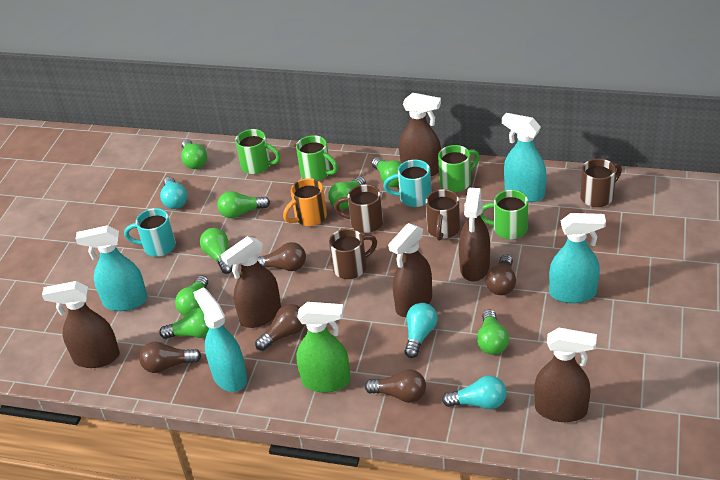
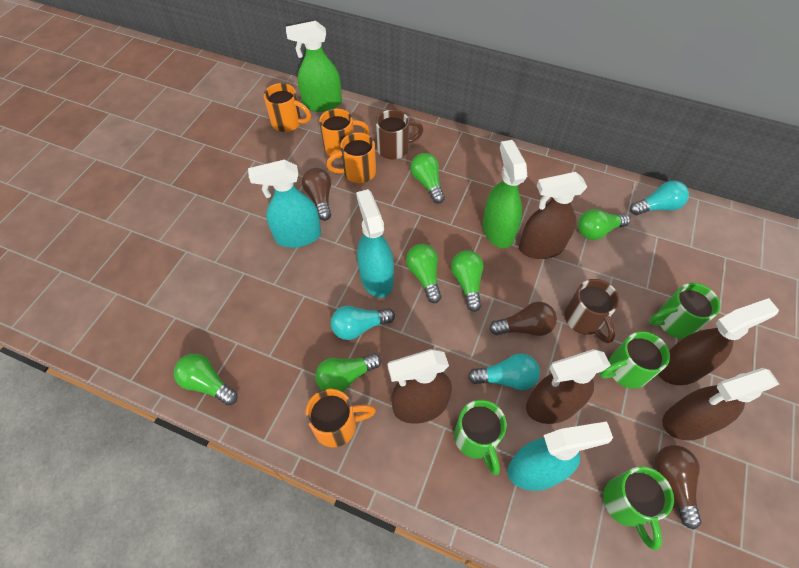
brown light bulb: [139,342,201,373] [255,304,305,351] [258,242,306,271] [365,369,426,403] [486,254,516,295] = 5 -> [302,168,331,221] [490,302,557,336] [655,445,702,530] = 3
brown mug: [329,229,377,279] [334,184,383,233] [426,189,460,241] [580,159,622,207] = 4 -> [376,110,423,159] [565,279,619,343] = 2
brown spray bottle: [42,281,120,368] [221,236,281,328] [388,223,432,317] [399,93,441,176] [459,188,490,281] [534,328,597,422] = 6 -> [388,349,452,424] [519,172,587,259] [526,349,611,424] [658,298,779,385] [662,368,779,440] = 5
green light bulb: [159,308,209,339] [175,276,208,316] [181,139,207,169] [200,228,233,274] [217,191,270,218] [328,176,366,209] [372,157,402,187] [477,309,509,355] = 8 -> [174,354,238,406] [315,353,381,392] [406,244,441,303] [411,153,445,204] [451,250,483,312] [578,209,630,240] = 6
green spray bottle: [296,302,351,393] = 1 -> [286,21,342,112] [483,140,527,248] = 2
orange mug: [283,178,327,226] = 1 -> [264,83,311,132] [306,389,376,447] [319,109,369,158] [326,132,376,183] = 4
turquoise mug: [124,208,176,257] [383,160,431,207] = 2 -> none = 0
turquoise spray bottle: [76,225,147,311] [193,287,247,392] [502,113,546,202] [549,213,606,303] = 4 -> [248,159,321,248] [356,189,394,298] [507,421,613,491] = 3

